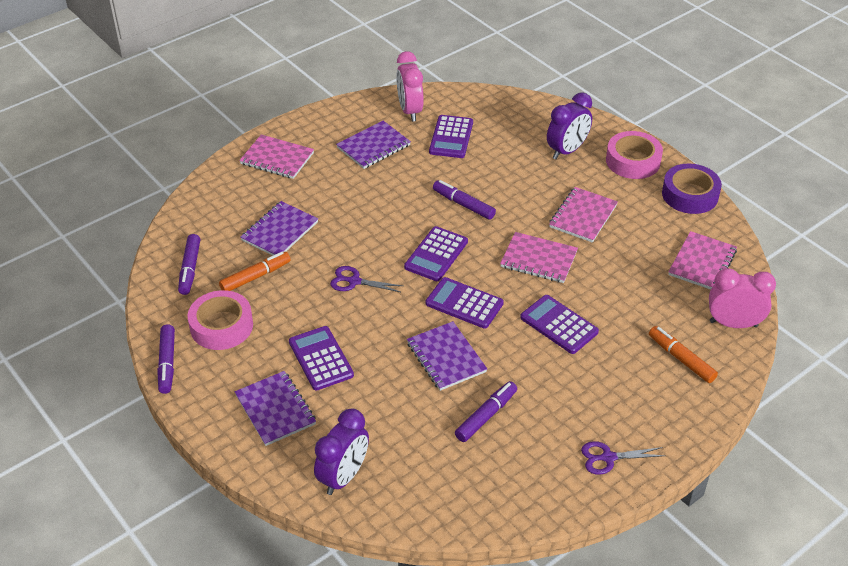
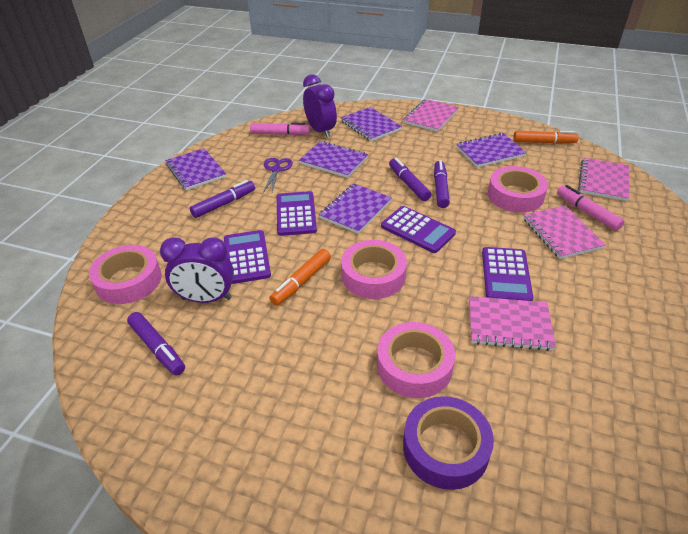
pink clock: [396,51,424,122] [709,268,776,328] = 2 -> none = 0
pink marker: none = 0 -> [250,122,310,135] [557,185,624,231] = 2
pink tape: [188,290,253,350] [606,131,663,179] = 2 -> [89,245,162,304] [341,240,407,299] [377,322,455,398] [488,166,548,213] = 4
purple calculator: [289,326,354,391] [404,226,468,281] [426,277,504,329] [429,115,473,158] [520,295,599,354] = 5 -> [224,230,271,284] [277,191,317,236] [381,206,456,253] [482,247,533,301] = 4
purple notebook: [235,371,316,446] [241,201,318,256] [336,121,411,169] [407,321,487,391] = 4 -> [166,148,226,190] [299,141,368,178] [319,183,392,234] [341,107,402,141] [457,133,527,168] = 5
purple scissors: [330,266,403,292] [581,441,666,475] = 2 -> [263,158,293,193] = 1

